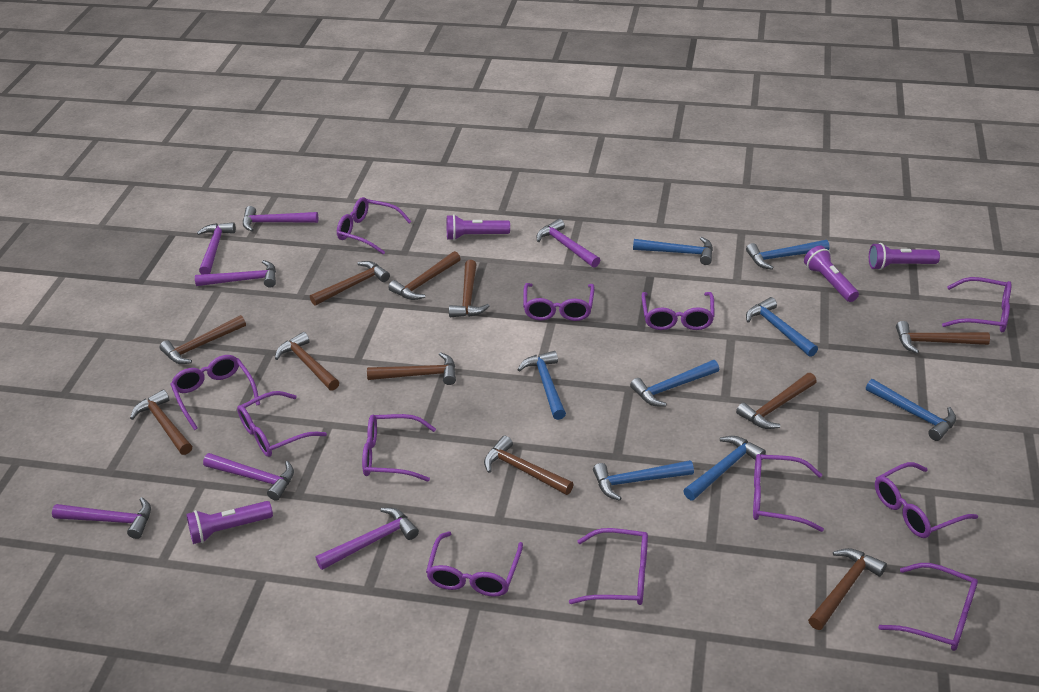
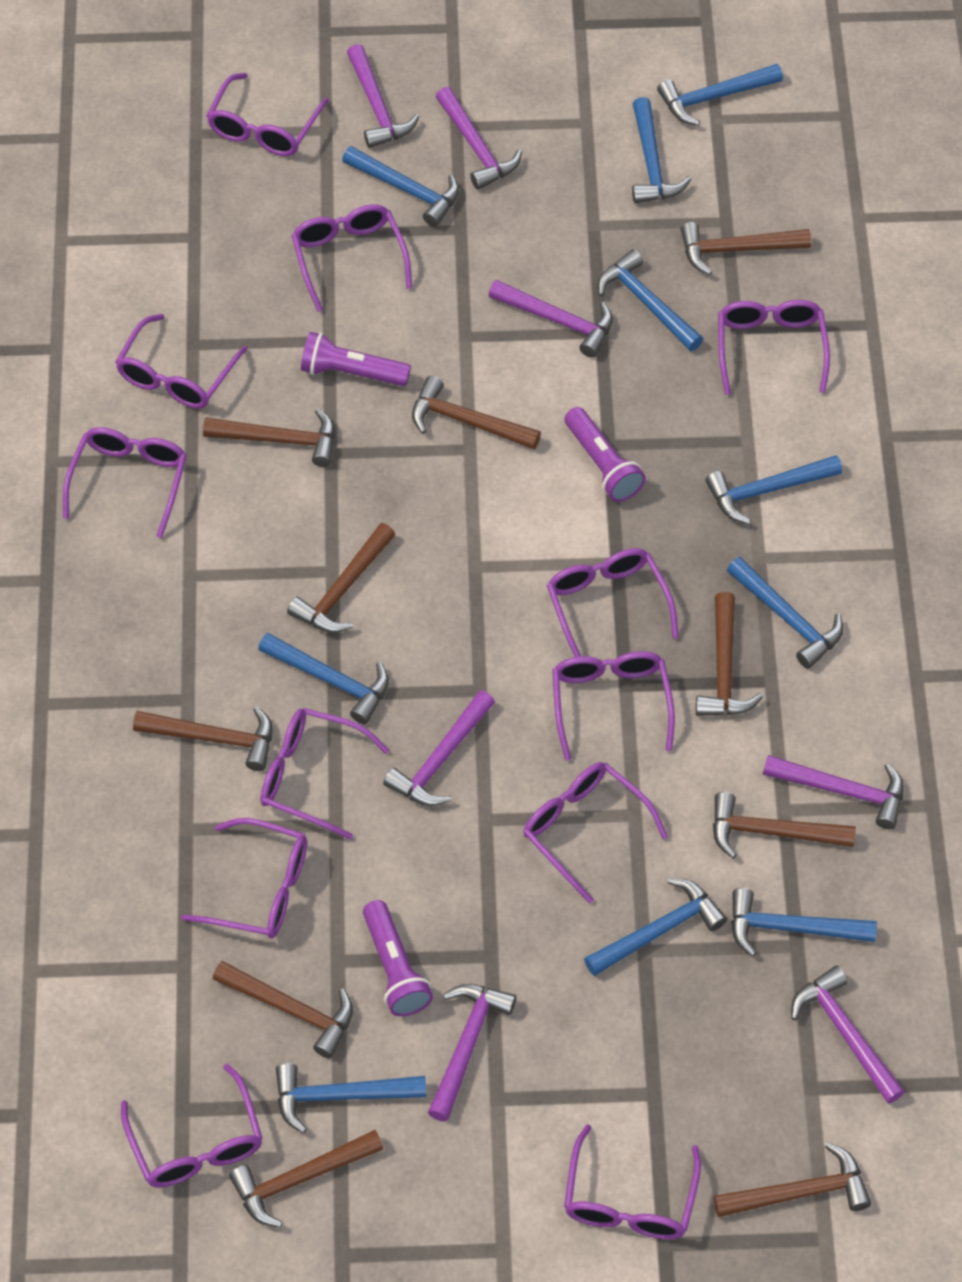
blue hammer: [517,351,566,420] [593,460,694,501] [630,360,719,407] [633,237,713,265] [683,436,766,500] [746,240,830,270] [746,297,818,357] [866,379,956,441] = 8 -> [258,633,389,724] [276,1063,426,1133] [342,146,459,227] [584,878,727,976] [597,249,703,351] [632,97,691,203] [657,64,783,126] [705,455,842,524] [727,557,843,669] [731,888,877,957] = 10
brown hammer: [130,389,192,455] [160,315,246,364] [275,332,339,391] [310,261,390,306] [367,352,456,385] [388,251,461,300] [449,260,489,317] [484,436,574,495] [736,373,817,429] [808,548,887,630] [896,321,990,354] = 11 -> [133,706,273,771] [203,408,335,467] [213,961,353,1058] [229,1130,383,1228] [287,523,395,633] [412,376,541,449] [681,222,811,275] [696,592,763,716] [713,792,856,858] [713,1143,871,1217] = 10
purple flashlight: [186,501,273,544] [447,214,510,240] [804,246,859,302] [869,243,940,270] = 4 -> [301,332,411,386] [363,900,433,1016] [565,407,645,502] = 3

